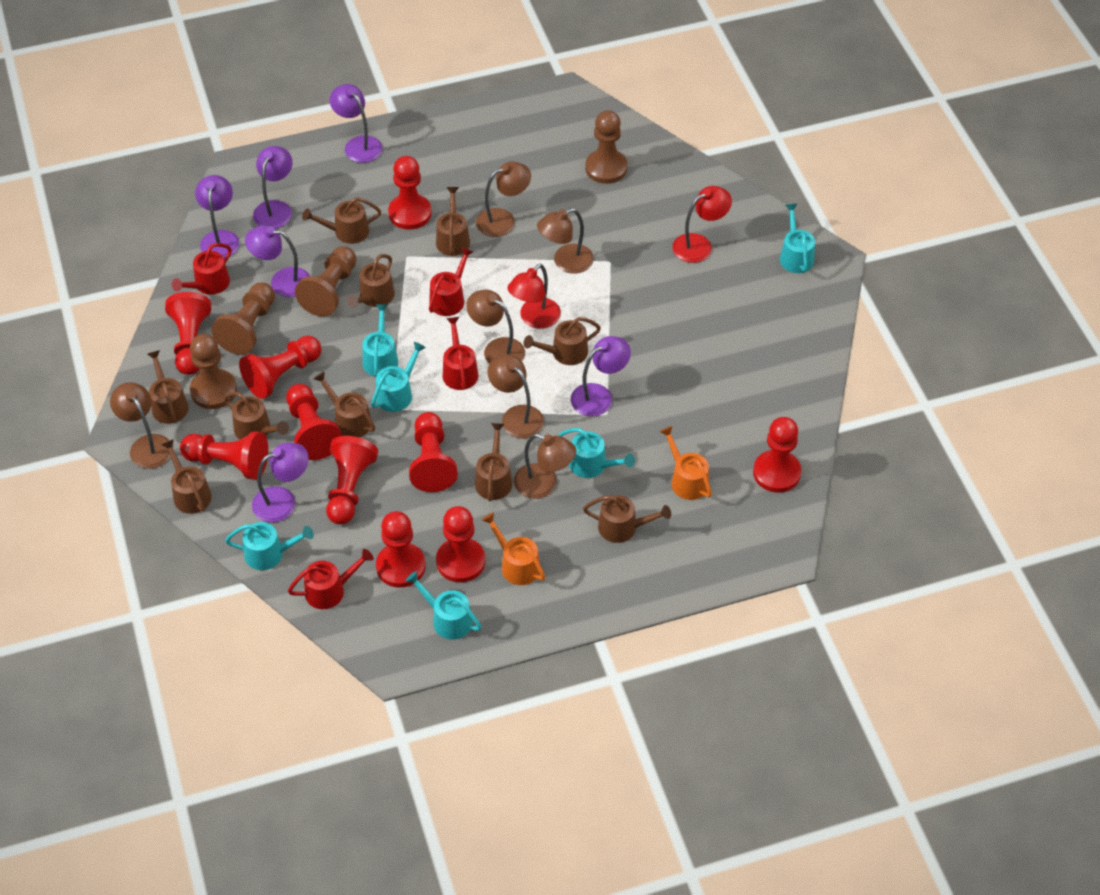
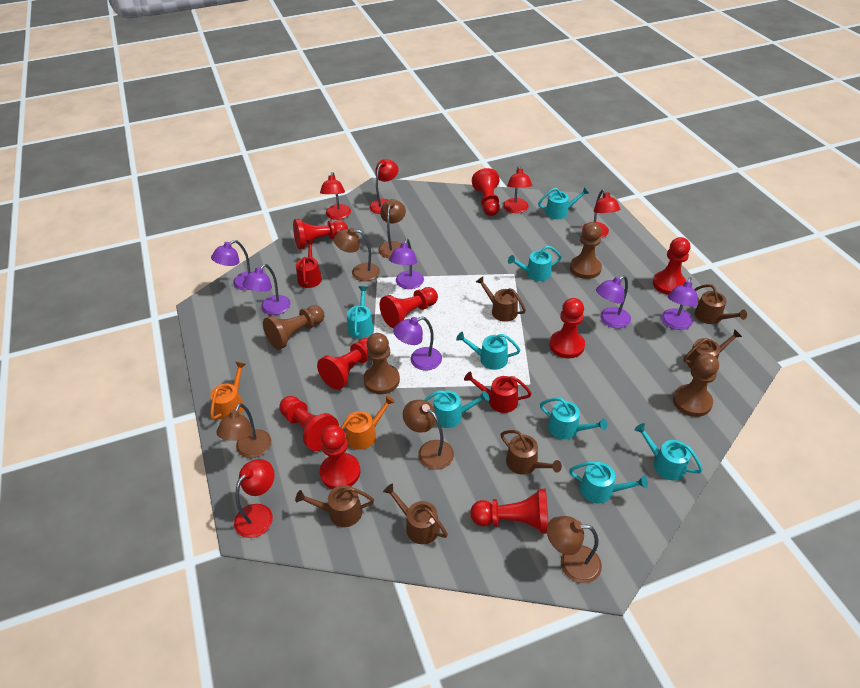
brown lamp: [110,382,173,469] [466,290,525,364] [476,162,531,237] [487,354,544,439] [514,434,576,499] [537,208,594,274] = 6 -> [216,403,271,458] [334,228,380,281] [378,199,406,258] [403,400,454,470] [547,516,602,583] = 5
brown watering can: [148,350,189,424] [161,439,212,514] [224,392,289,440] [302,197,381,244] [313,371,375,437] [347,254,395,307] [436,187,470,256] [475,423,512,501] [524,317,601,365] [583,495,671,543] = 10 -> [295,485,374,527] [383,484,448,544] [476,277,526,322] [501,430,562,475] [684,329,742,368] [694,284,747,324] = 6
red lamp: [507,264,561,329] [673,186,732,263] = 2 -> [234,459,274,538] [320,172,351,220] [369,159,399,214] [503,166,532,213] [582,189,620,238] = 5
red pawn: [165,292,211,375] [180,431,268,480] [239,336,321,399] [286,384,342,460] [326,436,378,525] [376,511,425,588] [388,156,432,230] [409,412,458,492] [436,506,485,582] [753,417,801,493] = 10 -> [279,396,339,451] [293,219,348,249] [317,338,369,390] [320,425,360,489] [380,287,438,328] [470,489,548,534] [472,168,500,216] [550,298,585,358] [653,237,690,295] = 9
red watering can: [172,243,232,295] [288,549,373,609] [429,247,473,316] [443,317,478,390] = 4 -> [296,240,322,288] [464,372,532,413] = 2
turquoise watering can: [225,522,314,570] [362,304,398,377] [371,342,426,412] [405,571,482,640] [558,428,635,478] [780,204,815,273] = 6 -> [347,286,374,339] [424,390,489,428] [456,332,520,370] [508,246,562,281] [538,187,590,219] [540,398,607,439] [569,461,648,503] [634,423,703,480] = 8

